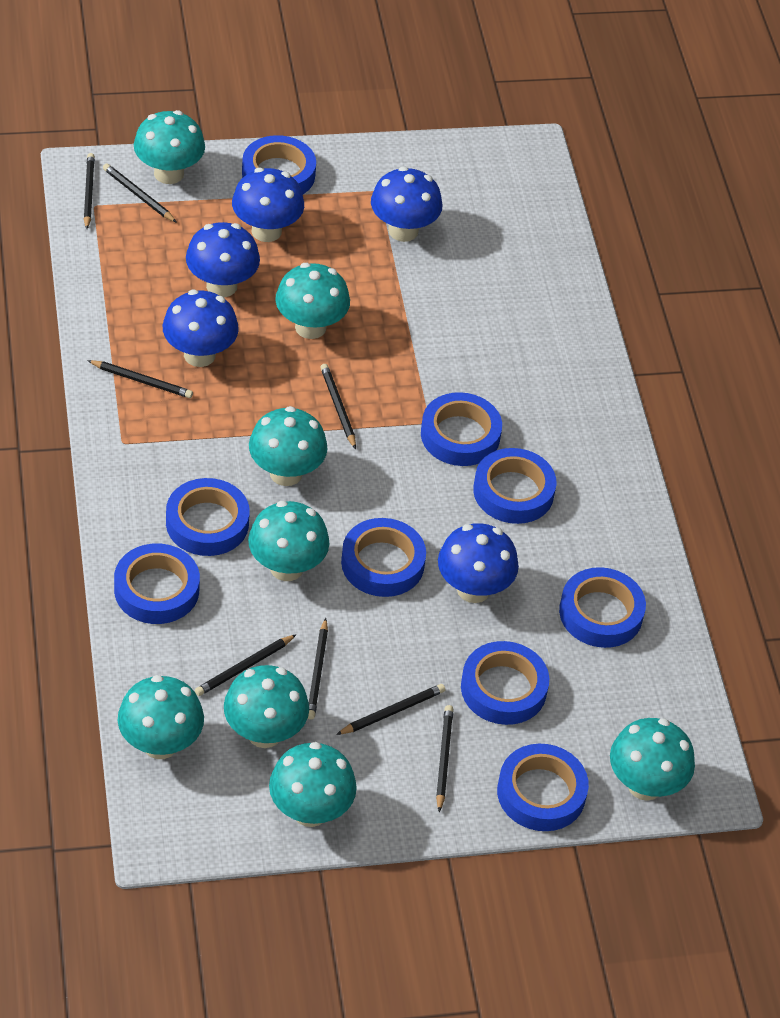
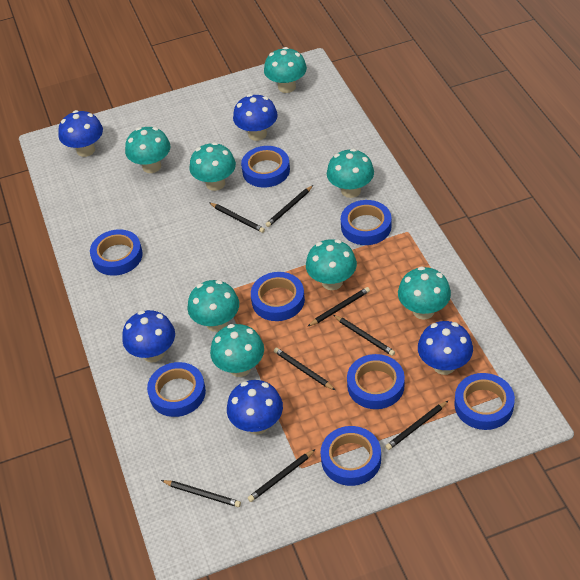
blue tape: [114,543,200,624] [166,478,250,556] [242,135,316,194] [341,518,426,597] [421,392,502,466] [461,641,549,725] [473,448,556,524] [497,744,589,831] [559,567,646,648] = 9 -> [90,229,143,276] [147,362,206,417] [241,146,290,188] [251,272,305,321] [321,426,381,486] [341,200,392,245] [347,354,405,409] [454,373,515,430] = 8

